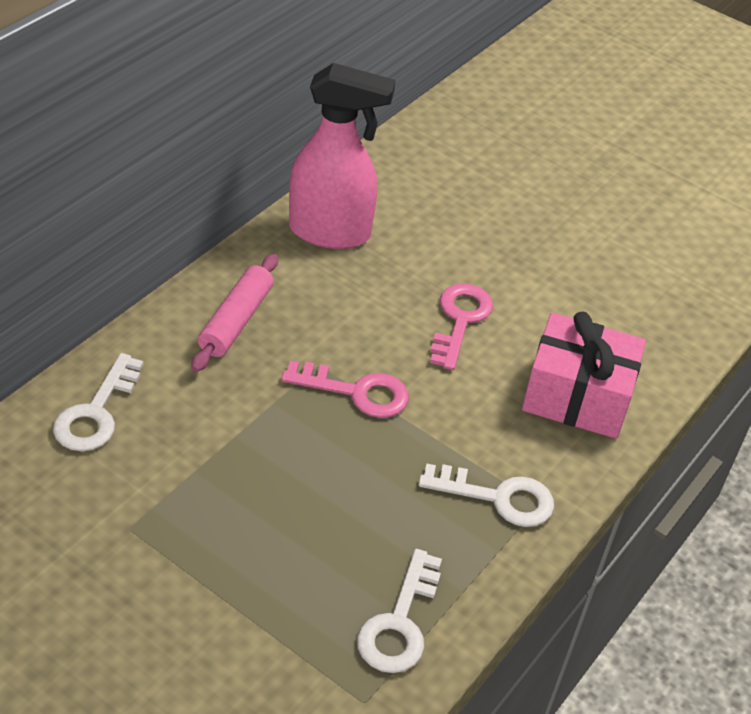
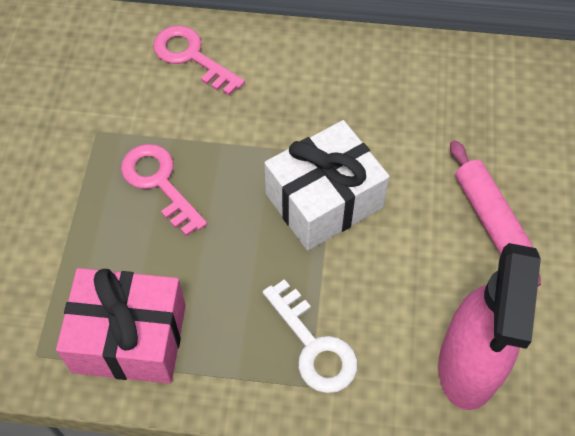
white gift: none = 0 -> [264,120,390,251] = 1
white key: [53,353,144,451] [357,549,442,673] [418,464,554,527] = 3 -> [263,279,357,393] = 1

